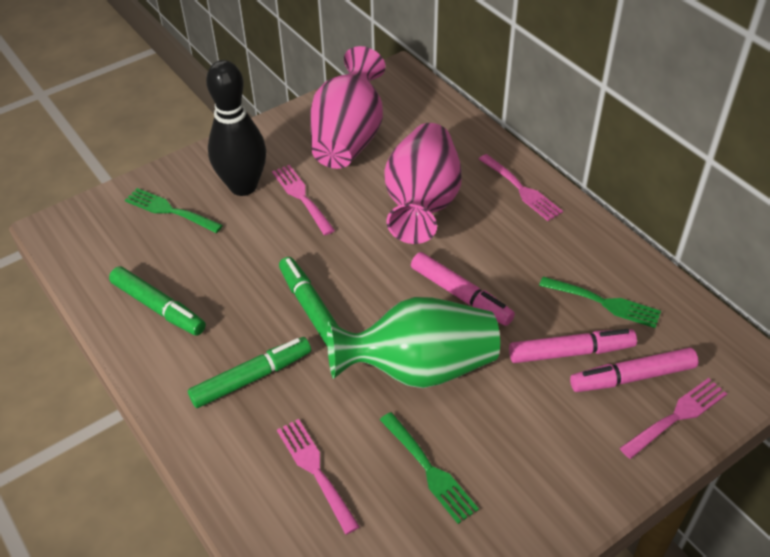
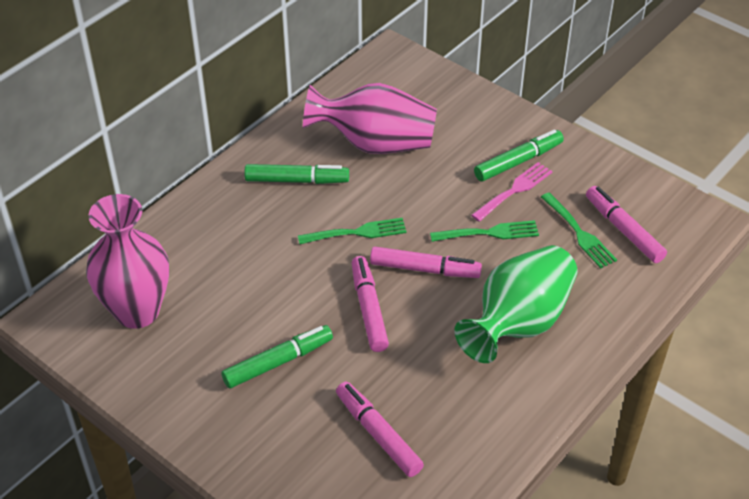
black bowling pin: [206,60,266,196] = 1 -> none = 0
pink fork: [272,165,335,235] [277,419,360,535] [479,154,563,221] [620,378,727,459] = 4 -> [471,162,553,222] = 1
pink marker: [411,252,515,326] [509,329,637,363] [570,348,698,392] = 3 -> [336,381,424,477] [352,256,389,352] [370,247,482,278] [586,186,667,263] = 4

